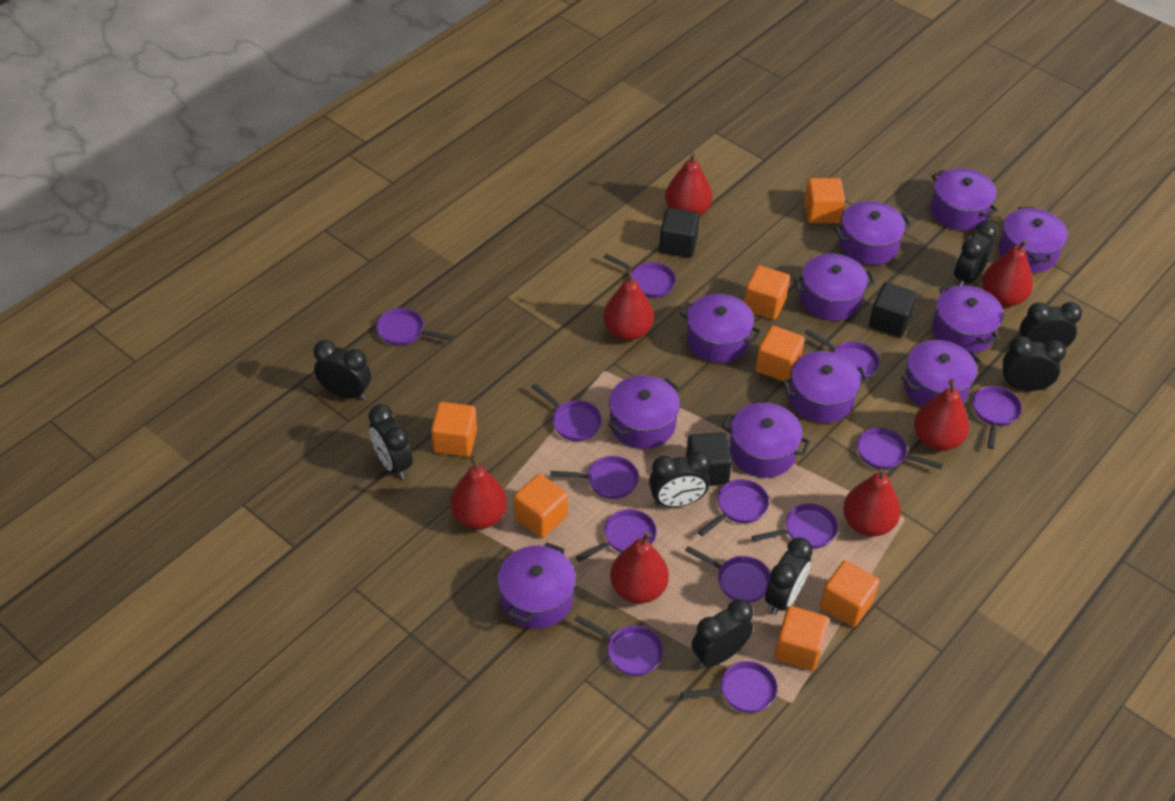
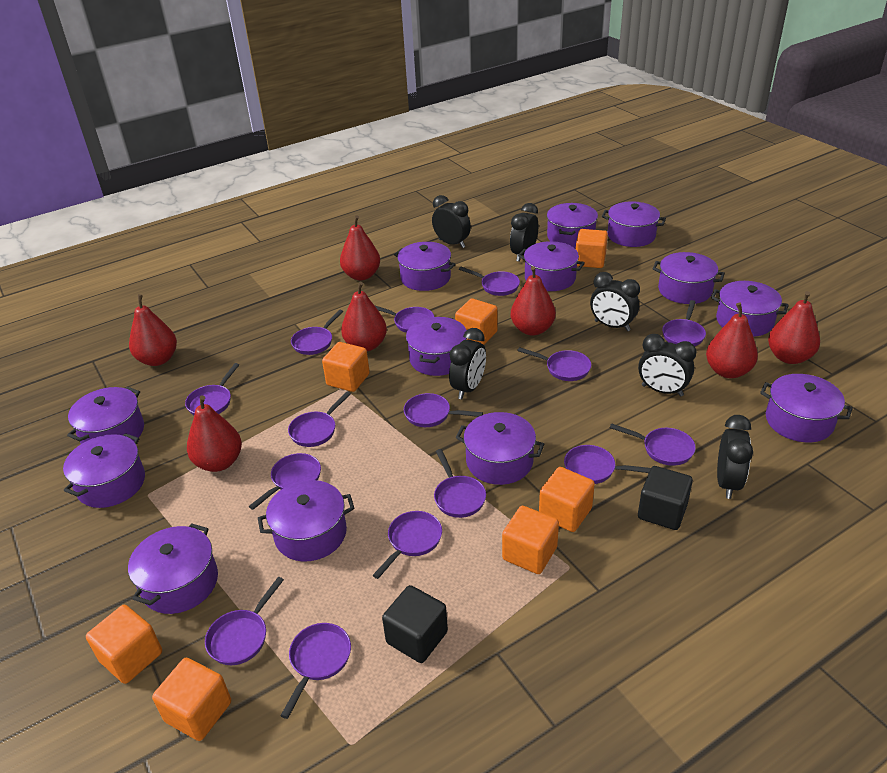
black clock: [314,340,371,400] [368,404,413,479] [649,451,710,507] [691,599,753,668] [765,538,813,615] [954,221,997,286] [1002,336,1066,391] [1019,302,1082,348] = 8 -> [432,195,471,248] [449,328,486,399] [510,203,538,262] [590,272,640,331] [638,334,697,397] [717,415,753,499] = 6
black cube: [659,208,700,258] [686,432,732,486] [869,282,918,337] = 3 -> [382,585,448,663] [638,466,693,530] = 2
purple pan: [377,308,454,346] [531,383,602,441] [550,456,639,499] [574,615,663,676] [576,509,657,562] [604,254,676,298] [681,661,777,713] [685,546,771,603] [698,479,769,536] [752,504,838,549] [804,329,880,380] [857,428,943,469] [973,386,1022,449] = 13 -> [185,363,239,415] [205,577,284,665] [249,453,321,510] [280,623,351,719] [288,391,351,447] [291,310,343,355] [372,511,442,579] [374,305,434,333] [404,393,483,427] [434,449,486,518] [459,267,520,296] [517,347,591,381] [564,445,651,484] [610,423,696,466] [662,300,706,346] = 15
purple pot: [498,542,576,629] [608,375,680,449] [679,294,761,363] [722,403,810,478] [782,351,868,423] [794,254,875,321] [834,201,911,265] [901,340,980,407] [930,168,998,231] [932,284,1003,354] [998,207,1068,273] = 11 -> [63,433,145,508] [67,387,144,444] [128,523,218,614] [258,480,354,561] [394,242,456,291] [406,317,467,376] [455,412,544,485] [518,241,585,291] [547,203,598,248] [602,201,666,247] [653,252,725,304] [711,281,789,337] [760,374,853,442] = 13

